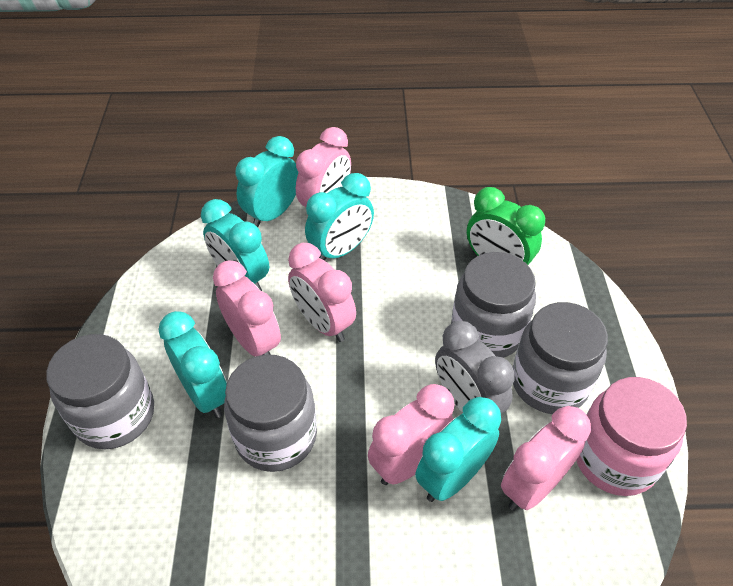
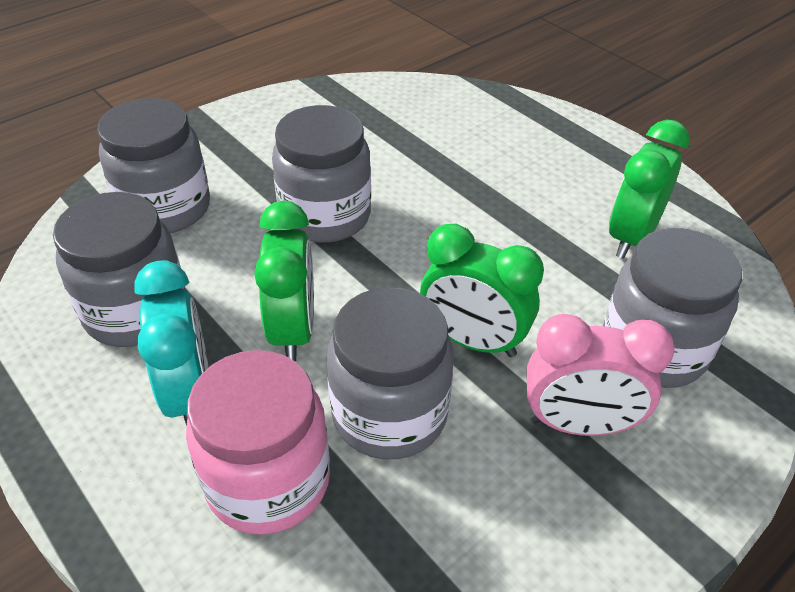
green clock: [467,187,545,265] = 1 -> [254,201,314,361] [420,224,544,357] [609,120,690,259] = 3
grey clock: [435,321,515,414] = 1 -> none = 0
grey jar: [46,334,154,449] [224,355,317,472] [451,252,536,358] [513,302,608,414] = 4 -> [53,192,186,347] [97,98,210,233] [272,105,371,243] [327,287,454,459] [603,228,742,388] = 5
pink clock: [213,260,281,357] [288,243,356,342] [296,127,351,207] [368,384,454,485] [501,406,591,511] = 5 -> [526,314,675,436] = 1
turquoise clock: [159,311,227,418] [201,199,269,291] [235,136,299,227] [305,173,374,261] [415,397,501,502] = 5 -> [134,260,209,426] = 1

